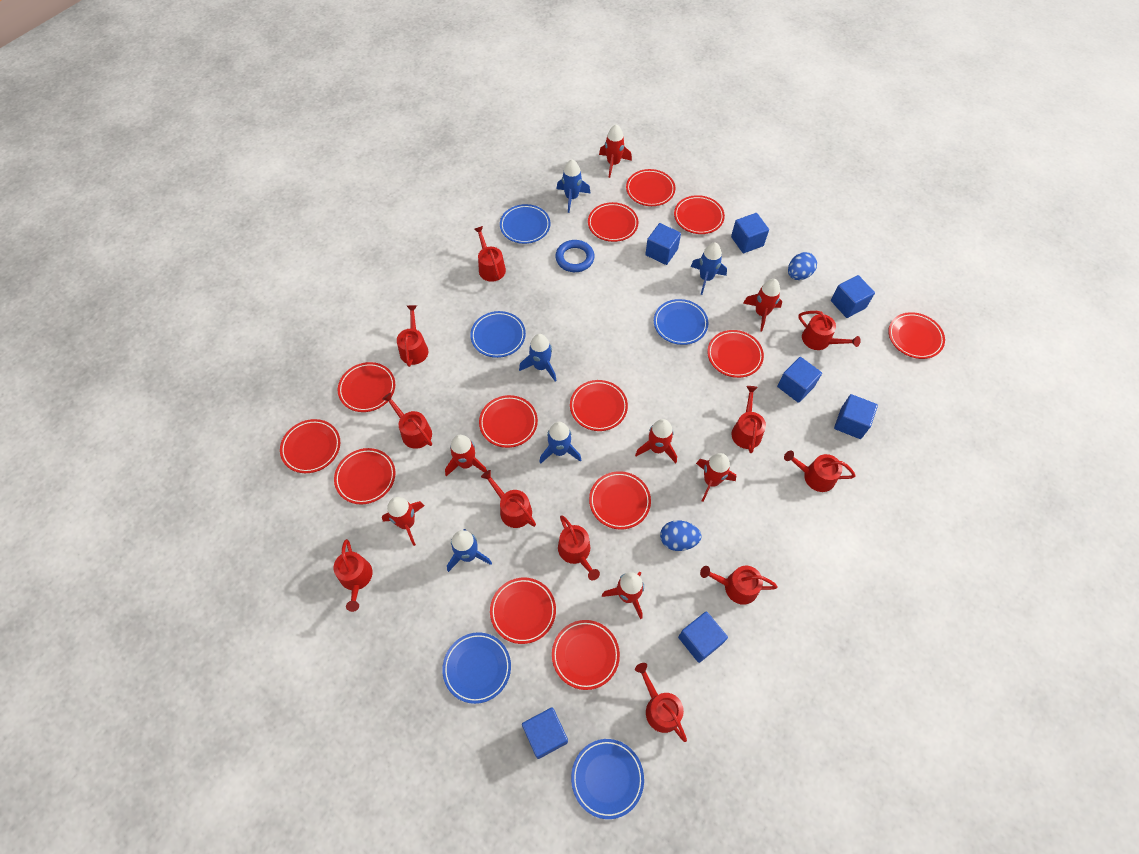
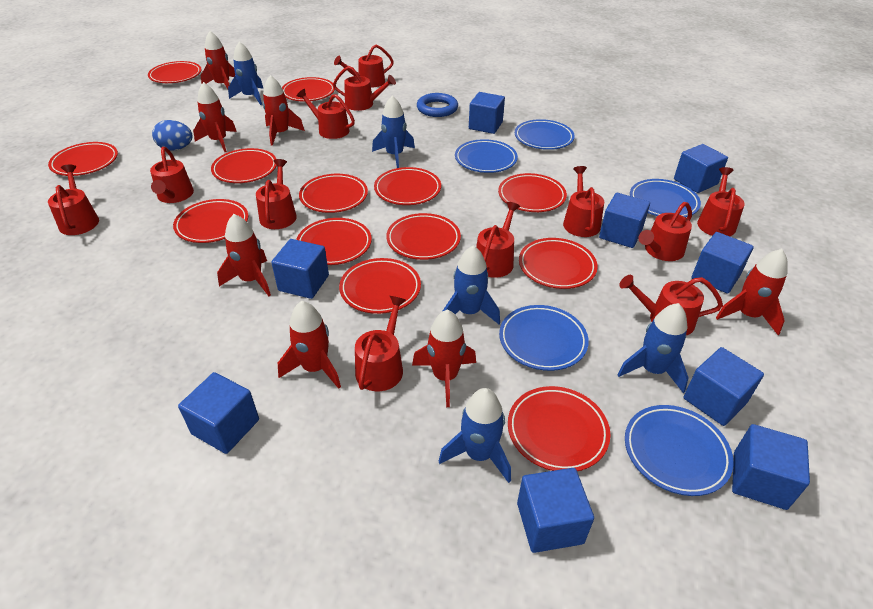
blue cube: [522,707,568,759] [645,223,681,265] [678,611,728,663] [731,213,769,253] [777,357,822,403] [831,275,875,318] [834,394,878,439] = 7 -> [178,372,259,454] [271,239,329,299] [469,92,505,134] [517,468,594,553] [599,193,650,248] [674,144,728,193] [683,347,764,426] [692,232,754,294] [732,424,810,510] = 9
blue egg: [660,520,702,551] [788,252,817,280] = 2 -> [152,120,193,151] = 1
red watering can: [333,539,373,612] [382,393,432,449] [397,305,428,367] [474,226,506,282] [481,470,536,528] [558,515,600,580] [635,663,687,742] [700,566,778,605] [731,386,766,453] [784,450,856,492] [798,311,861,350] = 11 -> [48,165,99,235] [150,147,194,203] [256,159,297,229] [297,89,355,139] [333,66,396,111] [334,45,394,88] [355,296,406,391] [476,202,520,278] [563,166,604,237] [619,275,723,336] [638,202,692,261] [697,167,745,236] = 12

